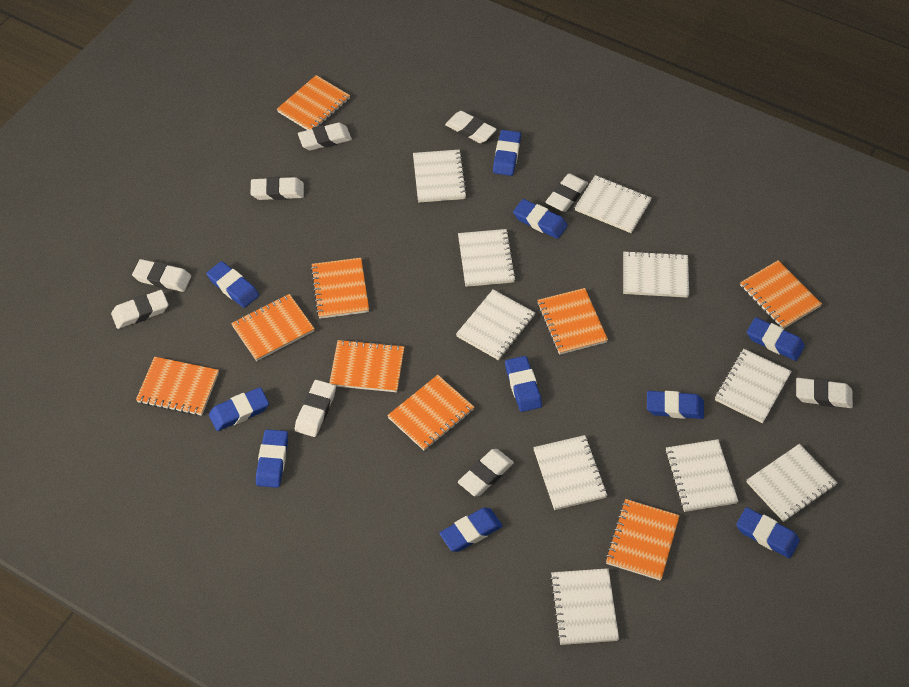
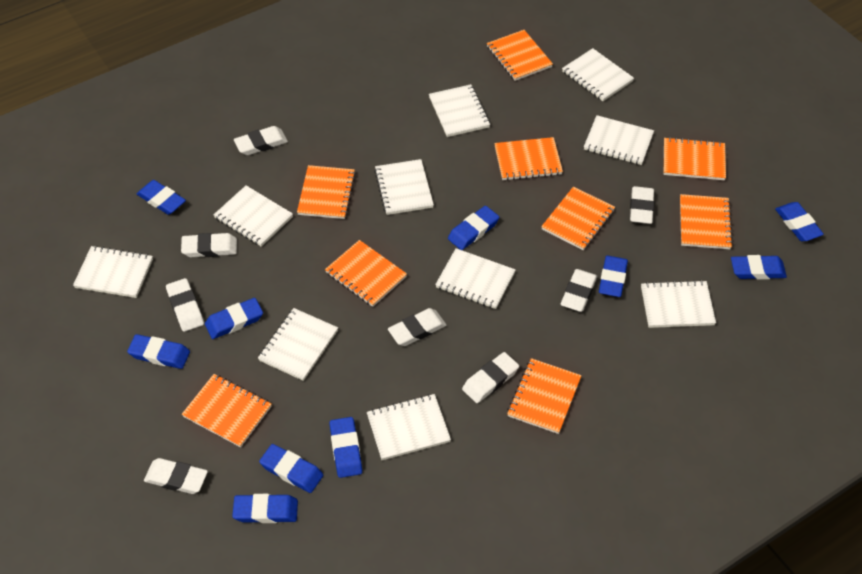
white eraser: [111,290,168,329] [132,259,191,292] [251,177,304,200] [295,380,336,437] [298,123,352,150] [445,111,497,143] [458,449,514,496] [546,173,588,212] [796,378,853,408] = 9 -> [144,458,208,494] [166,278,204,332] [181,233,237,257] [234,126,288,155] [388,308,446,346] [462,352,519,403] [560,269,597,312] [630,186,654,224] = 8

